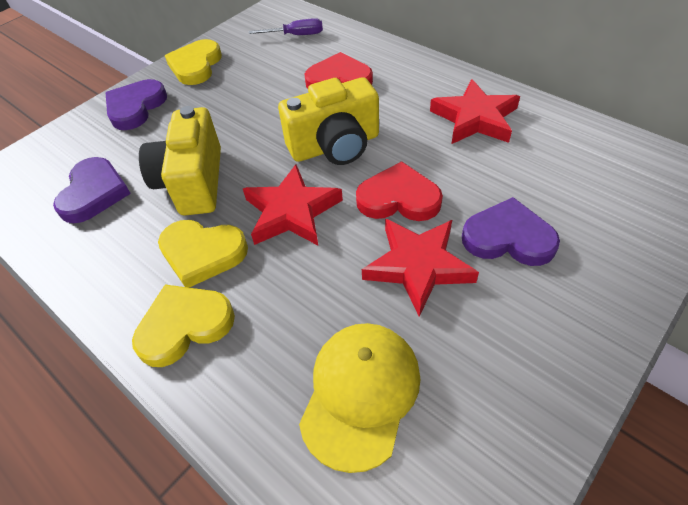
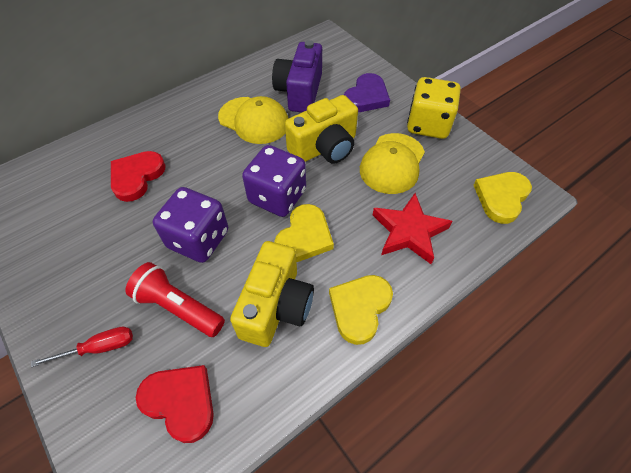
purple camera: none = 0 -> [272,40,322,112] = 1
purple dice: none = 0 -> [153,187,228,263] [242,145,306,217] = 2
purple heart: [53,157,131,223] [106,79,167,130] [462,197,560,266] = 3 -> [344,73,390,112] = 1
purple screwdriver: [249,18,323,35] = 1 -> none = 0
red flashlight: none = 0 -> [125,262,225,337] = 1
red screwdriver: none = 0 -> [31,327,133,367] = 1
red star: [243,164,343,245] [362,219,479,317] [430,79,520,144] = 3 -> [373,193,452,264] = 1
yellow cap: [299,323,421,473] = 1 -> [218,96,288,144] [360,133,425,194] = 2
yellow dice: none = 0 -> [407,77,461,139] = 1

